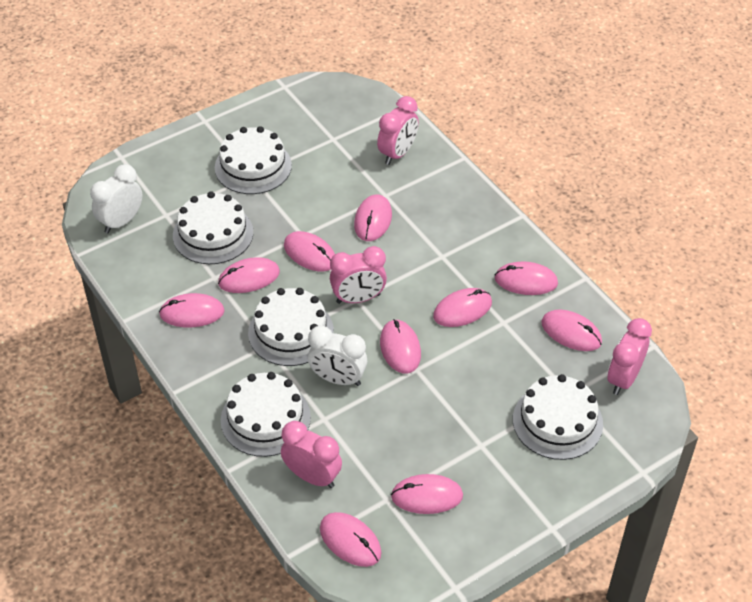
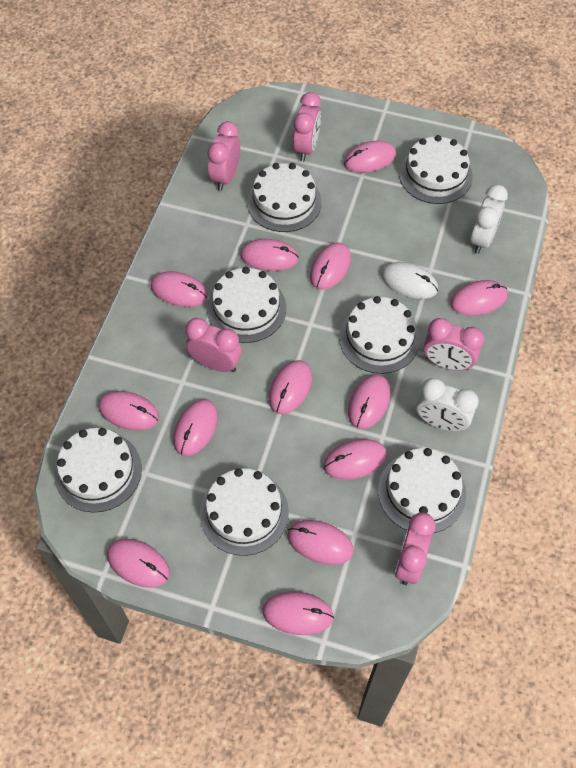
pink clock: [281,421,342,488] [330,246,387,304] [377,96,419,165] [607,318,652,395] = 4 -> [185,318,242,372] [208,121,240,191] [293,92,321,161] [395,512,436,585] [424,318,484,371] = 5
pink mouse: [159,293,225,327] [218,257,280,293] [284,231,335,272] [320,512,381,567] [354,194,392,241] [380,319,421,374] [391,474,463,514] [433,288,492,327] [495,261,558,295] [541,309,602,351] = 10 -> [98,391,159,431] [107,538,170,588] [150,271,208,307] [173,399,218,456] [240,239,299,271] [262,591,334,635] [269,360,312,414] [287,520,354,565] [310,242,351,290] [323,439,387,480] [344,141,396,173] [348,374,391,429] [450,280,508,316] = 13
white cake: [173,191,253,264] [215,126,292,194] [221,372,311,457] [248,288,334,366] [513,374,603,460] = 5 -> [54,428,142,513] [200,468,289,556] [207,267,286,343] [247,163,321,232] [339,296,420,374] [378,448,466,533] [399,135,473,204] = 7
white mouse: none = 0 -> [381,262,438,299] = 1

